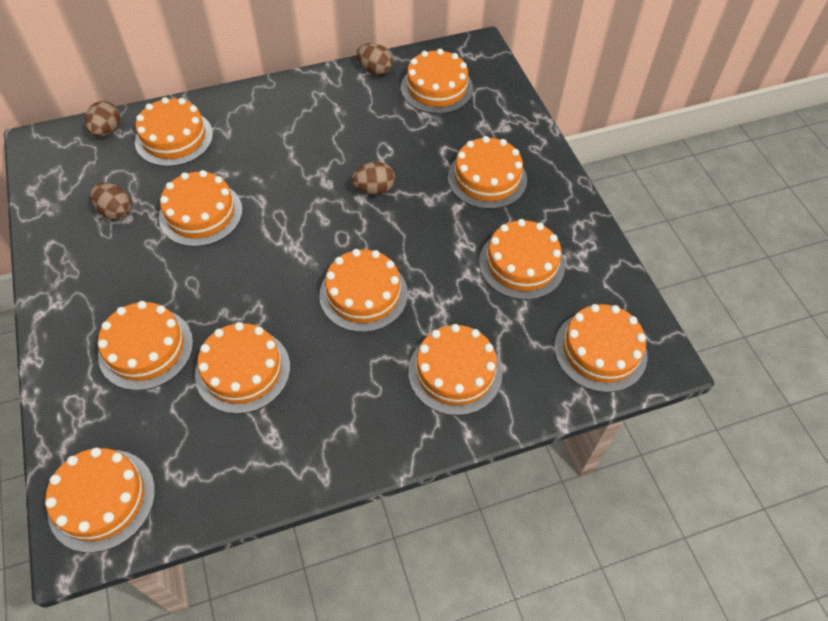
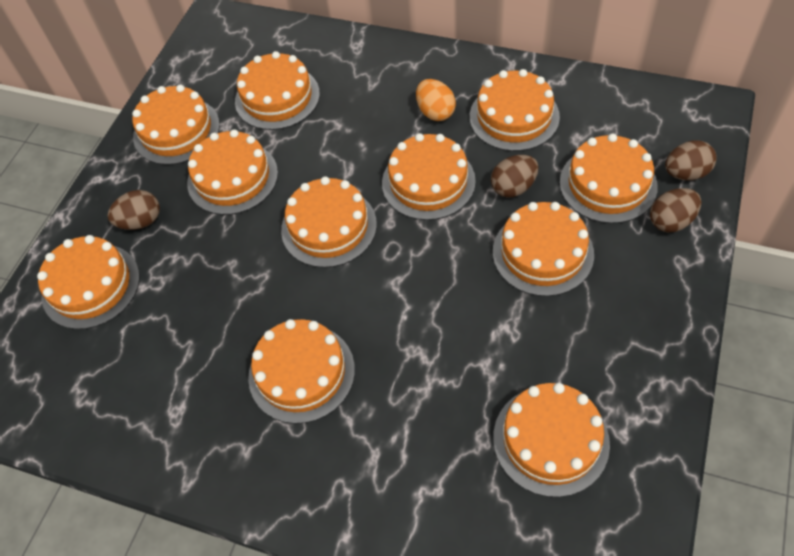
orange egg: none = 0 -> [416,79,456,121] = 1

